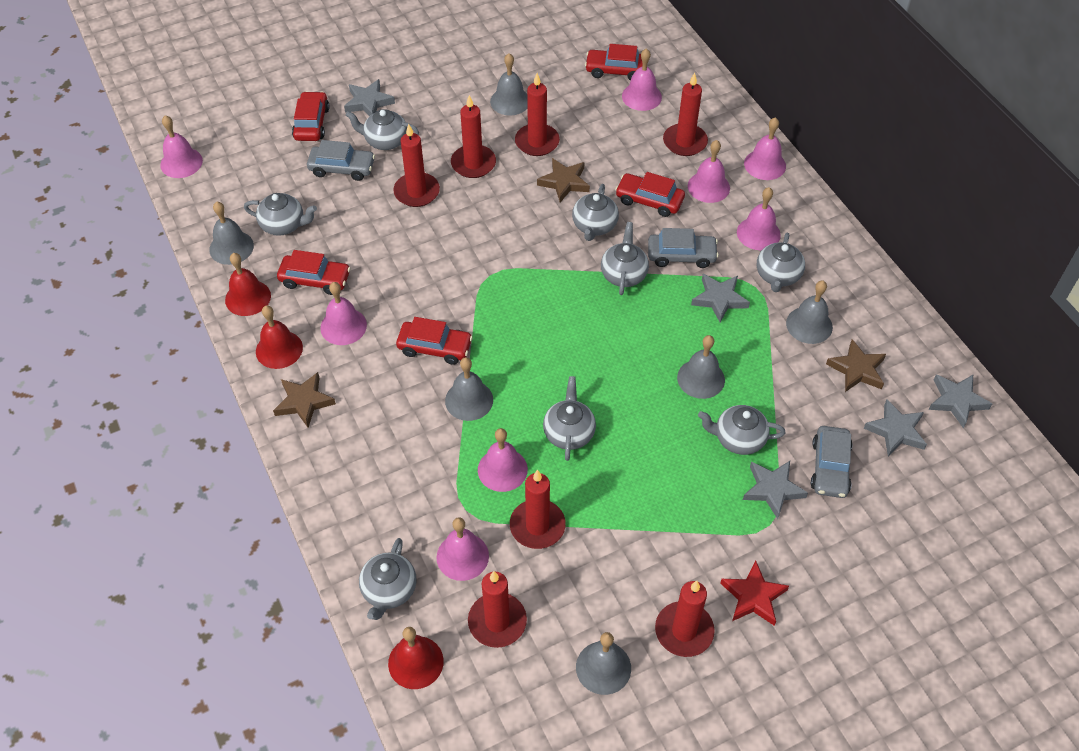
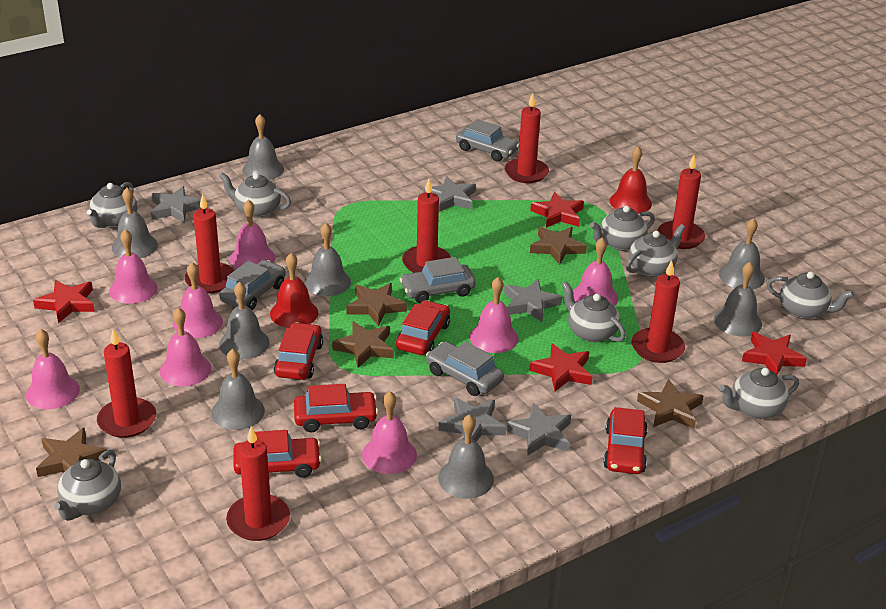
brown star: [273,372,336,428] [537,158,590,202] [826,339,886,392] = 3 -> [36,427,108,477] [332,321,394,368] [346,283,407,326] [530,227,587,265] [637,379,704,429] = 5
grey bell: [209,202,254,265] [445,357,493,421] [490,53,528,116] [576,632,631,695] [677,335,725,399] [786,281,833,344] = 6 -> [112,188,158,258] [211,349,265,430] [219,282,269,359] [242,114,284,180] [304,223,351,296] [438,414,494,498] [714,262,762,336] [719,218,765,290] = 8
grey car: [307,140,375,181] [648,228,719,268] [811,426,853,498] = 3 -> [219,260,286,310] [400,257,476,303] [426,341,504,396] [456,119,519,162] = 4
red bell: [225,253,271,316] [256,305,303,369] [388,627,444,689] = 3 -> [270,253,318,328] [610,146,652,214] = 2
red star: [720,561,789,626] = 1 -> [33,280,95,323] [530,192,584,228] [530,343,593,391] [742,332,807,375] = 4

